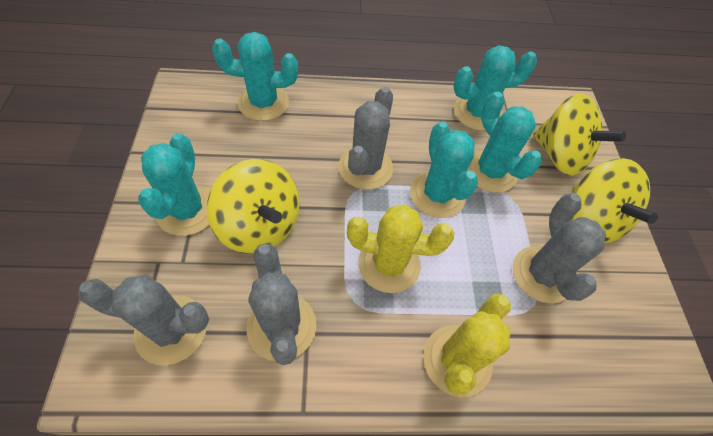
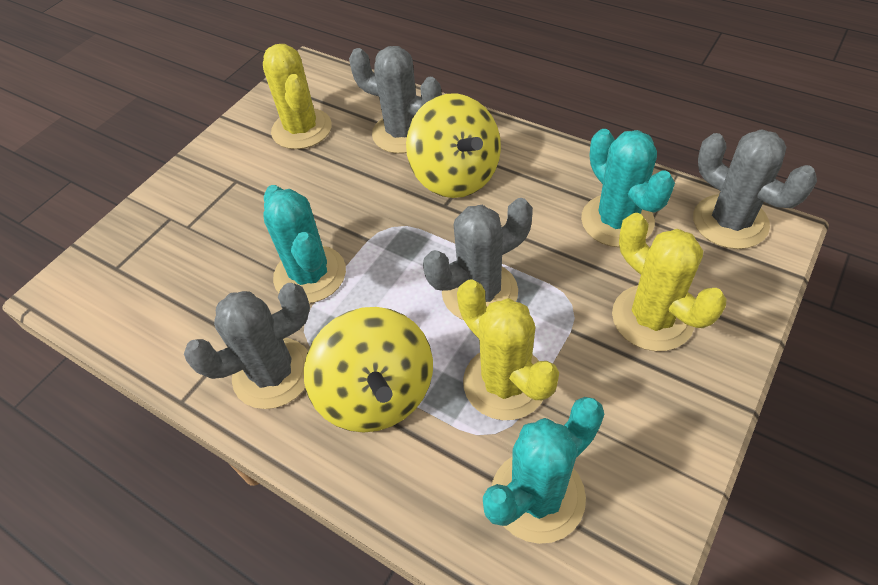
turquoise cactus: [138,133,210,236] [212,32,298,121] [410,122,478,218] [453,45,537,131] [467,91,542,193] = 5 -> [263,185,346,303] [483,397,604,544] [581,129,675,247] = 3
yellow cactus: [347,205,454,293] [423,294,511,397] = 2 -> [263,44,332,149] [457,279,559,420] [612,213,726,351] = 3
yellow spinning top: [207,159,300,254] [533,93,626,176] [572,158,658,243] = 3 -> [304,307,433,432] [406,93,501,198] = 2

